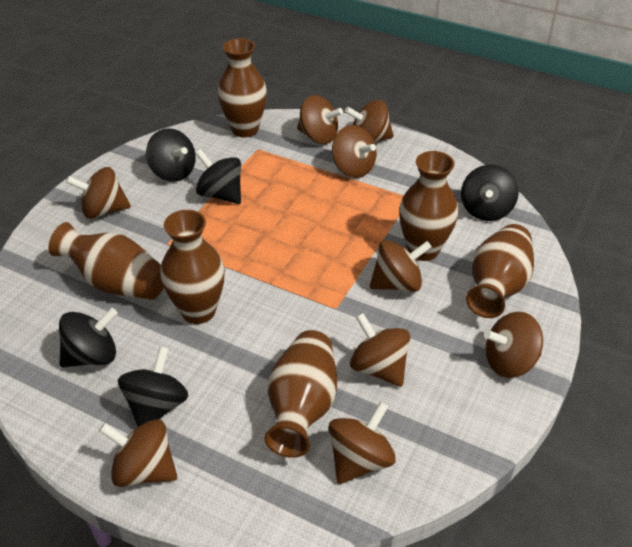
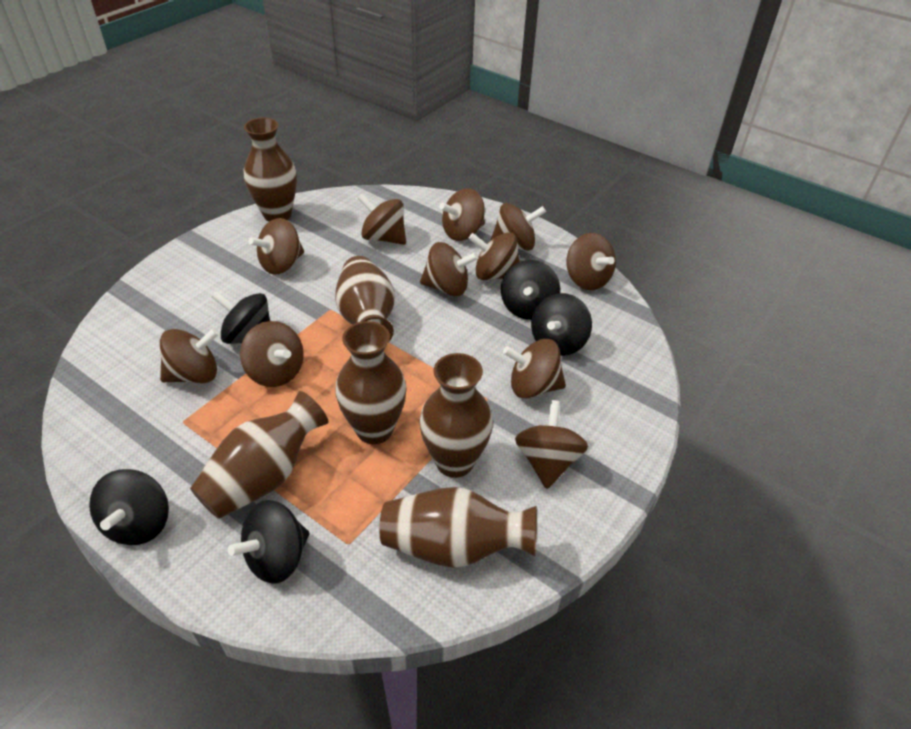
brown spinning top: [66,167,131,219] [99,419,177,487] [297,95,343,144] [328,402,396,484] [332,125,377,178] [345,100,394,142] [350,313,410,387] [370,240,432,292] [484,312,543,378] = 9 -> [160,328,219,383] [240,321,304,387] [249,218,304,275] [358,194,406,245] [420,242,479,296] [439,188,485,241] [468,232,520,280] [490,203,546,250] [503,339,566,398] [515,400,588,489] [566,233,616,290] = 11

